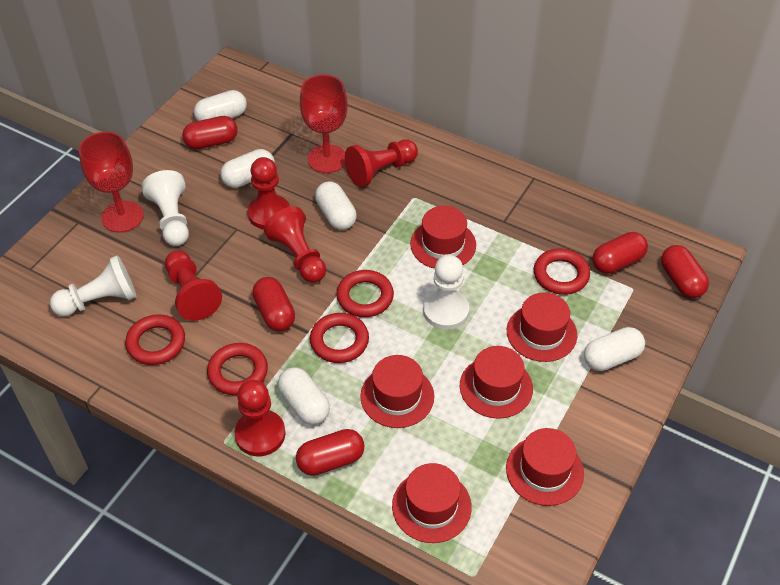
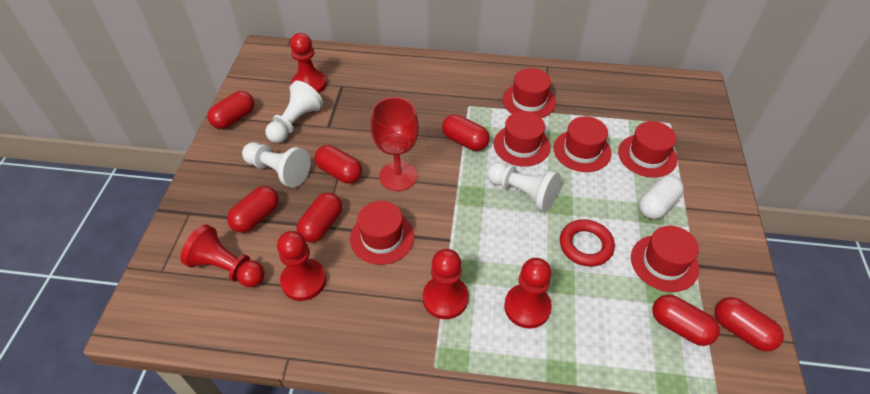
red capsule: [182,116,238,149] [252,277,295,331] [296,429,365,476] [592,232,648,274] [661,245,709,298] = 5 -> [208,91,254,129] [227,186,279,233] [297,193,342,242] [315,145,362,184] [442,114,490,151] [652,295,720,346] [715,297,784,351] = 7
red goblet: [79,132,143,233] [300,75,348,173] = 2 -> [371,97,419,191] = 1
red ring: [125,314,185,365] [207,343,268,395] [310,313,369,363] [336,270,394,317] [534,249,590,295] = 5 -> [560,219,615,267] = 1
white capsule: [194,90,247,121] [221,149,275,188] [278,367,330,425] [315,181,357,230] [584,327,645,371] = 5 -> [639,175,684,219] = 1

